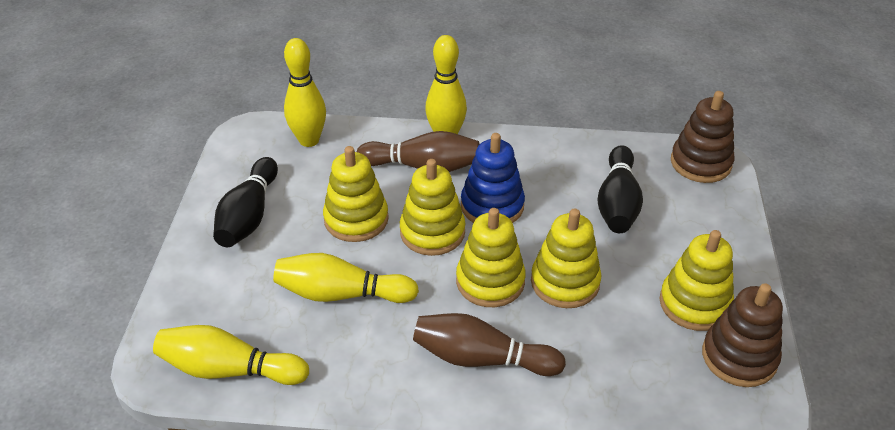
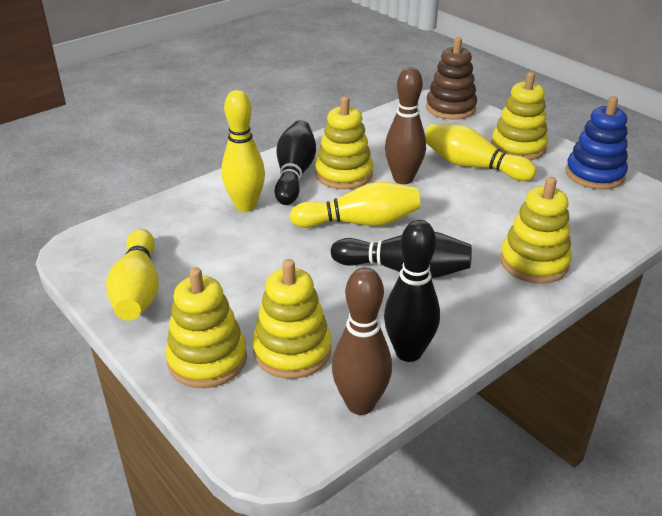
black bowling pin: [213,157,278,247] [597,145,643,233] = 2 -> [275,120,316,205] [331,232,472,278] [384,220,440,362] = 3
brown stacking toy: [671,91,735,183] [702,283,783,387] = 2 -> [426,37,477,120] = 1

